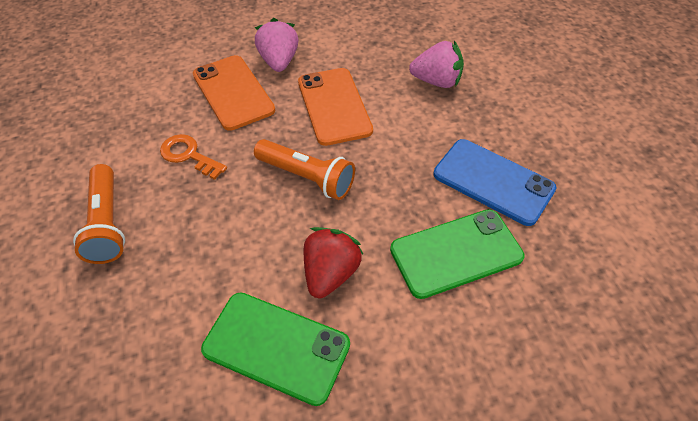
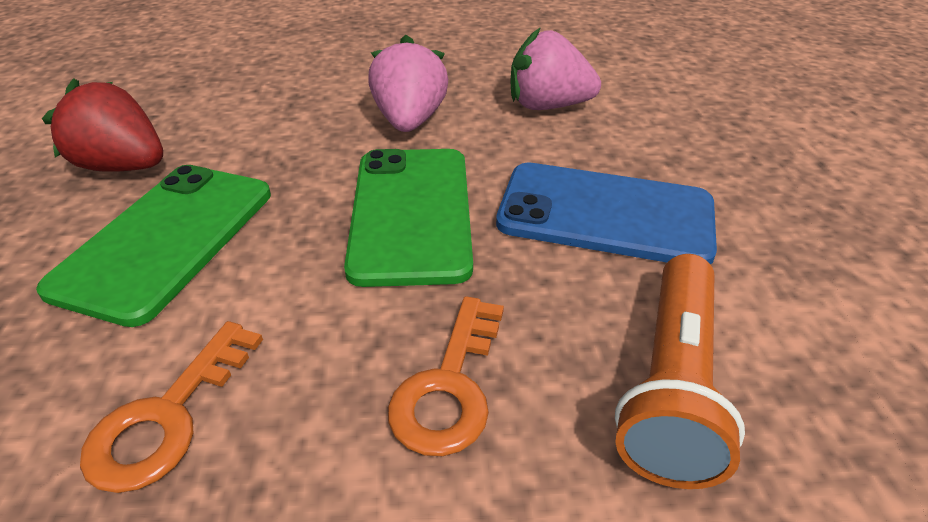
orange flashlight: [73,164,125,264] [254,139,355,200] = 2 -> [615,254,745,489] = 1
orange key: [160,134,227,180] = 1 -> [80,321,263,493] [388,296,504,456] = 2
orange phone: [193,55,275,131] [298,68,373,146] = 2 -> none = 0

